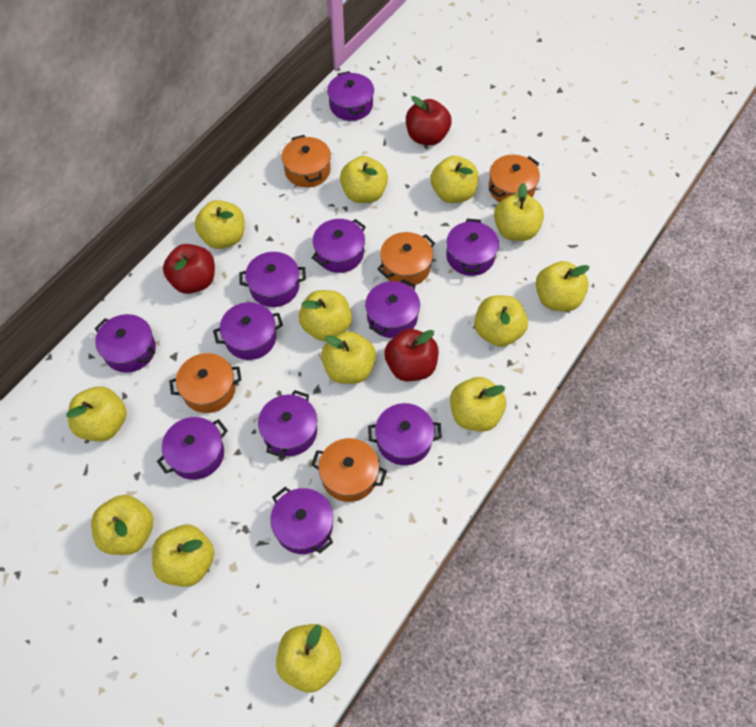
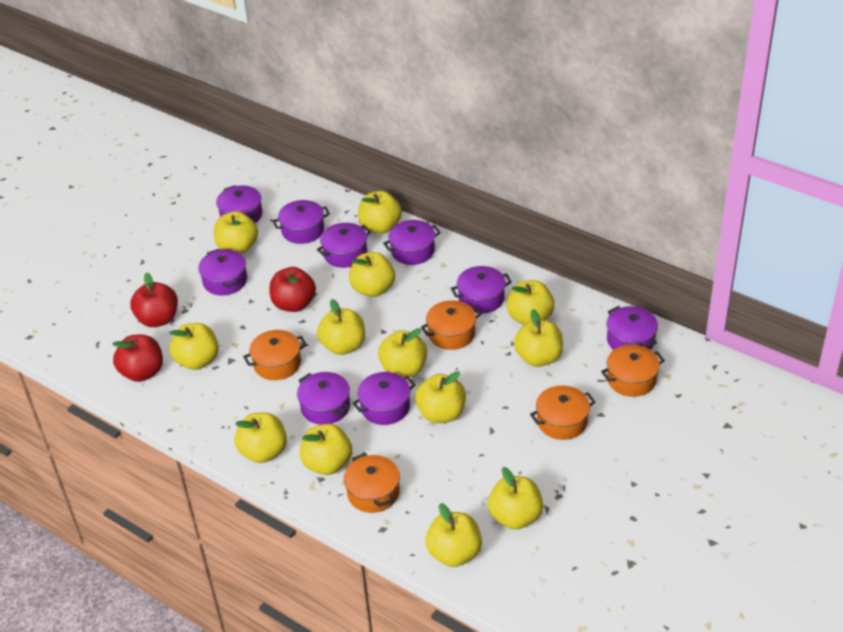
purple pot: [94,314,156,373] [157,417,228,480] [213,302,283,360] [239,252,306,307] [258,390,317,457] [270,487,333,554] [312,219,366,273] [327,71,374,121] [365,279,420,338] [368,403,442,465] [446,219,499,276] = 11 -> [198,249,247,295] [216,185,262,223] [273,200,330,244] [297,372,350,425] [317,223,371,268] [353,372,415,425] [383,220,441,265] [451,266,512,314] [606,306,658,350] = 9

